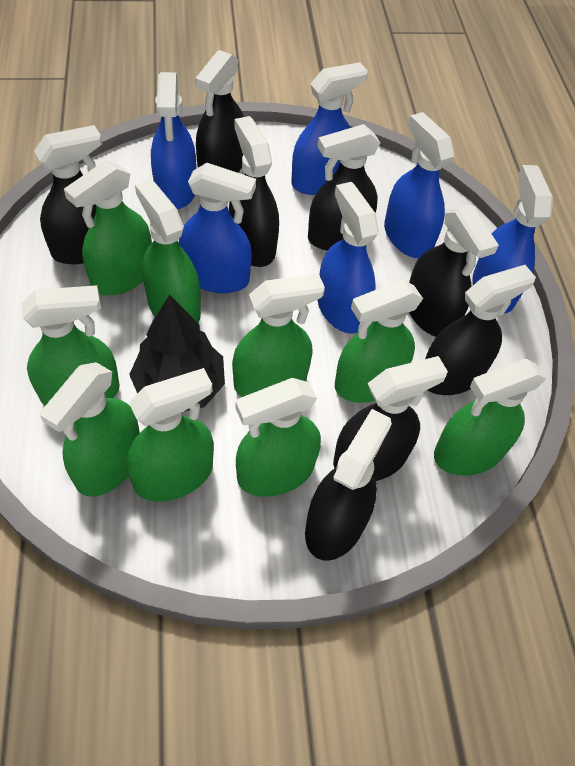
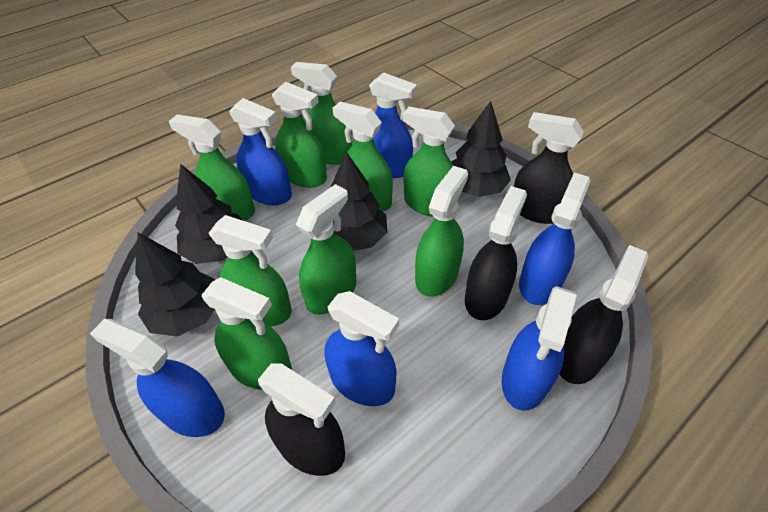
black spray bottle: [34,125,102,264] [195,50,244,173] [229,116,279,267] [305,409,392,561] [308,124,380,251] [333,356,448,481] [409,205,499,337] [425,265,536,395] = 8 -> [258,363,345,476] [465,186,527,320] [514,112,584,224] [559,245,648,384] = 4
black tree: [129,295,225,411] = 1 -> [135,232,215,336] [175,164,243,264] [330,152,387,251] [451,101,511,197] = 4

